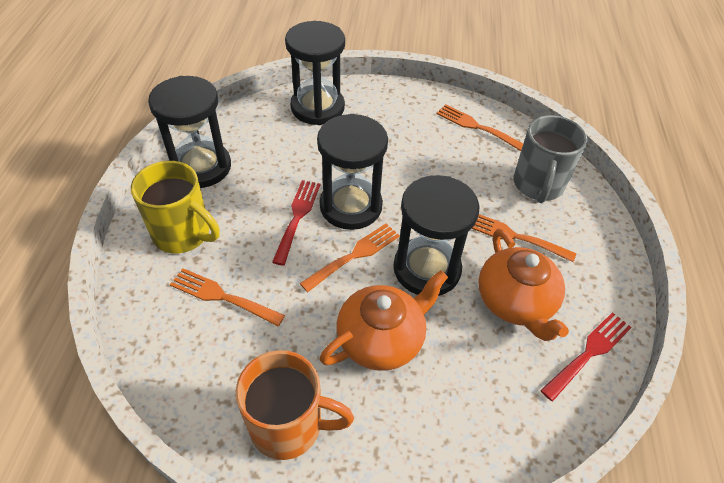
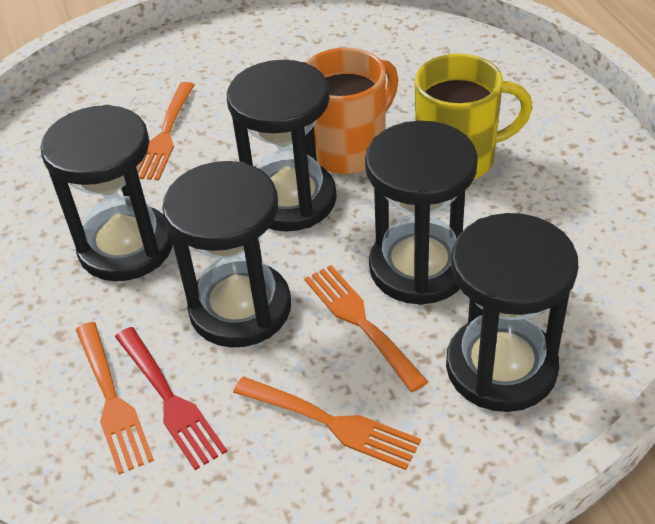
black hourglass: [148,76,231,188] [285,21,345,125] [317,114,388,230] [393,175,480,296] = 4 -> [41,105,173,281] [162,161,291,348] [227,60,337,232] [365,121,478,305] [446,213,578,412] = 5
grey mug: [513,115,587,203] = 1 -> none = 0
orange teapot: [320,270,448,371] [478,228,569,341] = 2 -> none = 0
red fork: [272,180,320,266] [540,312,632,401] = 2 -> [115,327,227,470] = 1

